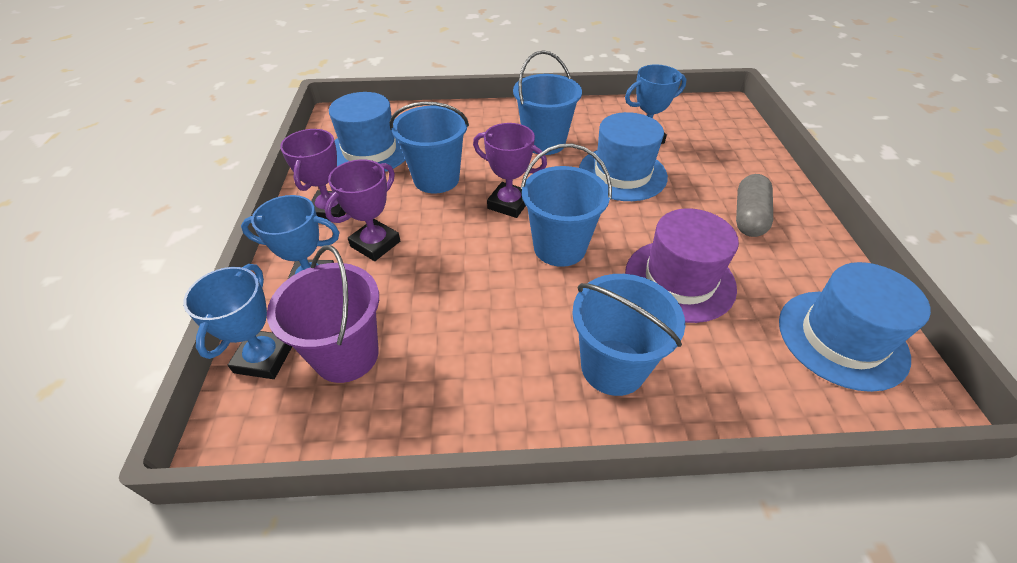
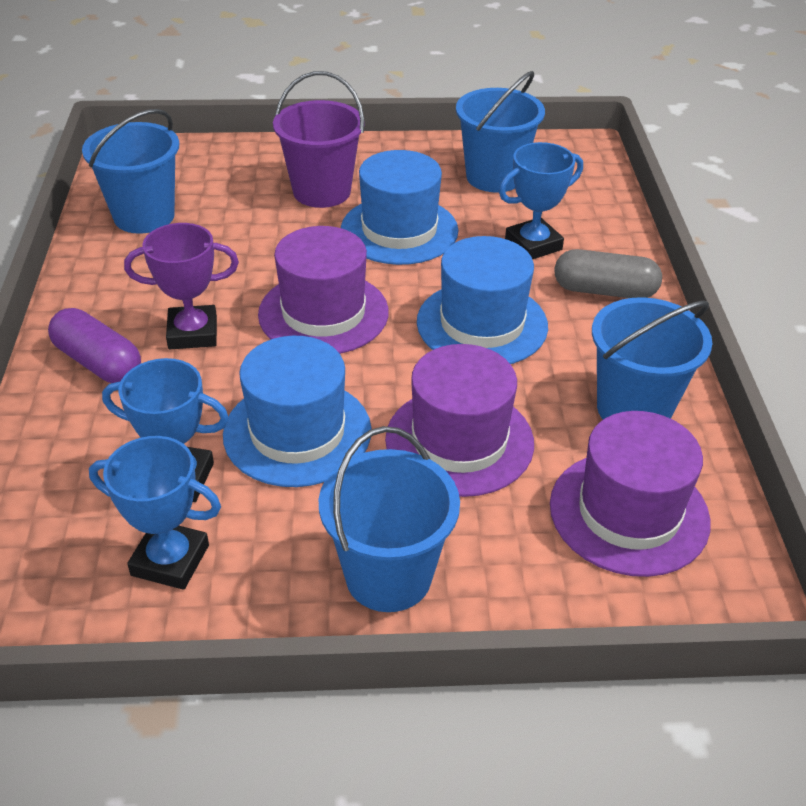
purple capsule: none = 0 -> [48,308,141,383] = 1
purple hat: [625,208,739,323] = 1 -> [258,226,389,354] [385,344,534,497] [550,411,711,577] = 3
purple trophy: [280,129,345,222] [325,159,400,261] [473,123,547,218] = 3 -> [124,223,239,349] = 1

